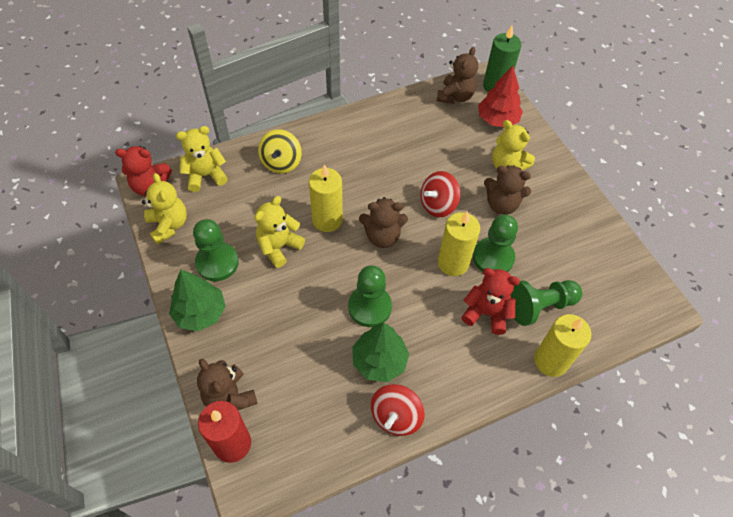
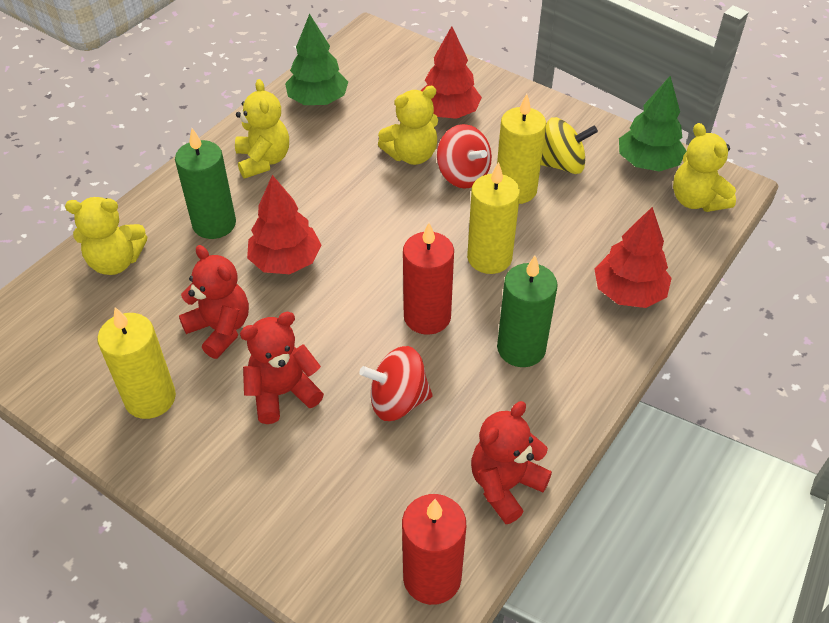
brown teddy bear: [197,359,257,410] [359,197,408,248] [437,47,478,104] [484,165,531,215] = 4 -> none = 0
green candle: [483,25,521,92] = 1 -> [175,128,236,239] [497,255,558,367] = 2
green pawn: [193,219,239,281] [348,265,392,327] [473,214,518,272] [511,280,582,326] = 4 -> none = 0
red candle: [198,401,251,463] = 1 -> [402,494,466,605] [403,223,454,335] = 2
red teddy bear: [115,146,172,196] [462,268,520,335] = 2 -> [179,245,249,359] [240,312,324,424] [471,401,552,524] = 3
red tree: [478,66,523,127] = 1 -> [247,175,321,274] [420,26,482,119] [594,207,672,308] = 3

